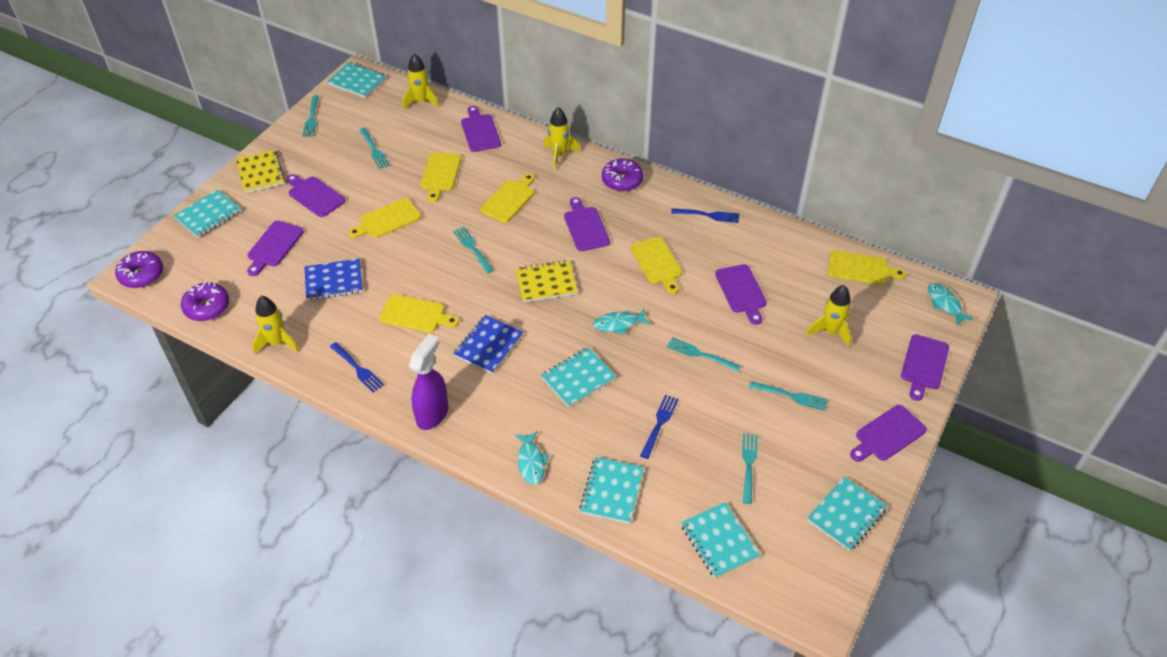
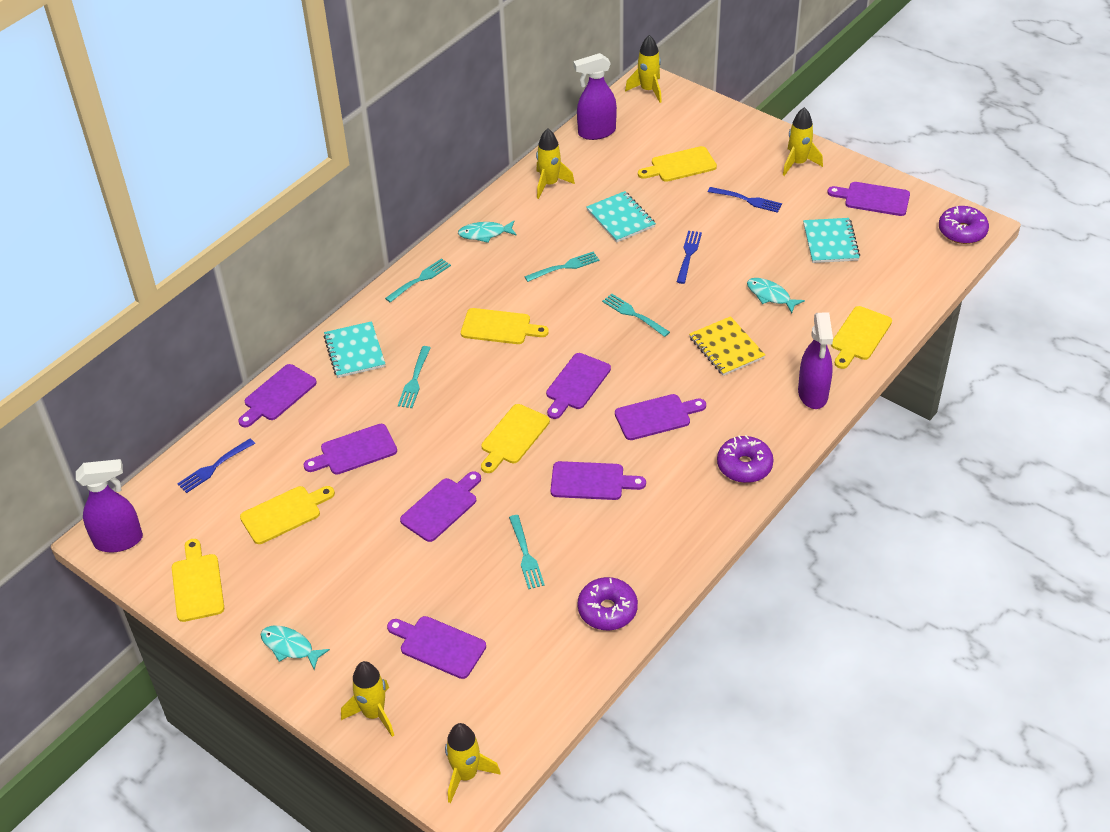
blue notebook: [304,259,363,300] [453,315,523,374] = 2 -> none = 0
purple cutting board: [247,221,304,276] [286,174,345,217] [461,106,501,152] [564,197,610,251] [715,264,767,325] [850,405,927,462] [901,334,949,401] = 7 -> [238,364,317,427] [303,424,397,475] [387,616,486,679] [400,471,481,542] [546,353,611,419] [551,461,646,500] [615,394,706,440] [827,182,910,216] = 8
purple spray bottle: [409,334,448,430] = 1 -> [76,459,143,552] [573,53,617,140] [798,312,833,409] = 3
turquoise fork: [302,95,319,137] [359,128,390,169] [453,227,493,273] [667,337,741,372] [742,433,758,504] [749,381,828,411] = 6 -> [385,258,451,303] [398,346,431,408] [509,515,545,589] [524,252,599,282] [602,294,670,337] = 5
turquoise notebook: [173,189,241,238] [327,62,386,98] [541,347,616,407] [579,457,644,524] [681,502,760,578] [807,477,887,551] = 6 -> [323,321,385,378] [586,191,656,243] [803,218,860,263] = 3
yellow notebook: [236,150,285,193] [516,260,578,302] = 2 -> [689,316,765,376] = 1
yellow rocket: [252,296,299,354] [403,53,439,109] [543,107,580,170] [806,285,852,347] = 4 -> [341,661,394,737] [445,723,501,803] [536,128,575,199] [625,35,662,103] [783,107,823,176] = 5

